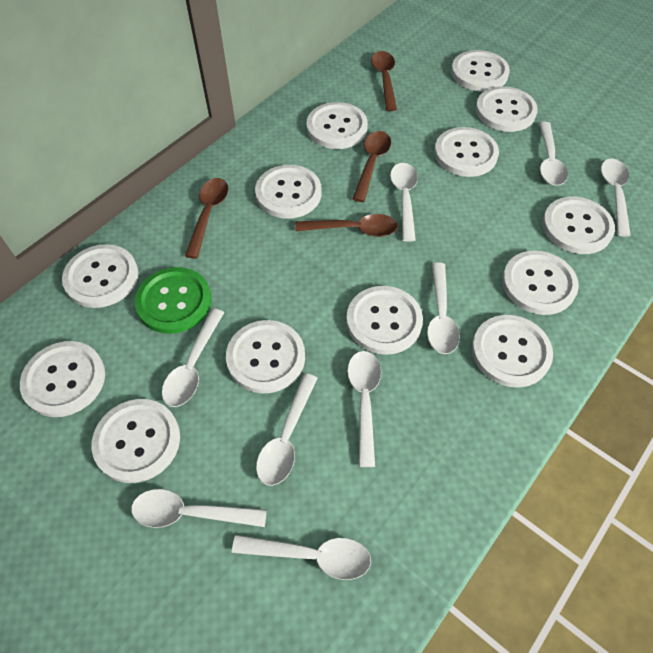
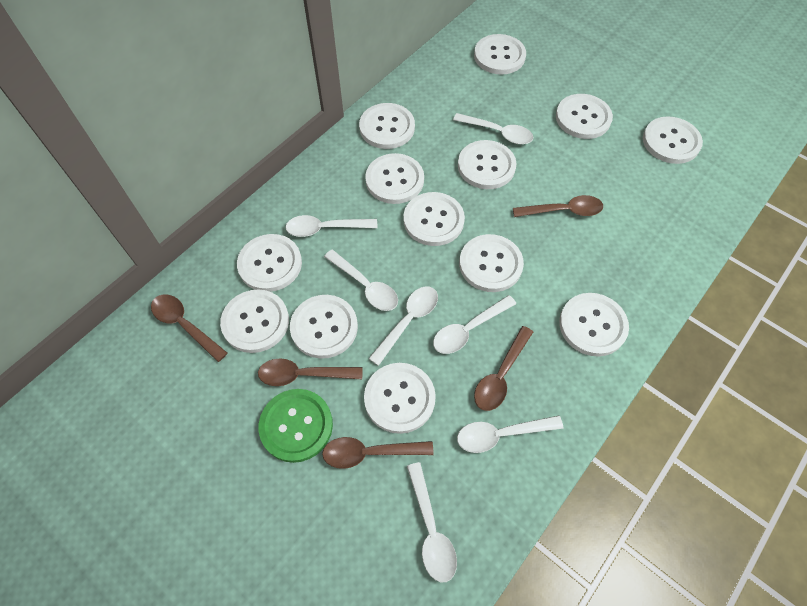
brown spoon: [185,178,228,259] [295,214,398,237] [353,131,391,202] [371,51,397,111] = 4 -> [151,294,227,362] [258,358,363,386] [322,437,434,469] [474,326,533,411] [513,195,603,217] = 5
white spoon: [131,489,267,528] [162,309,224,407] [232,535,371,580] [256,373,318,486] [347,351,381,467] [390,163,418,242] [427,262,460,354] [539,122,568,186] [601,159,631,236] = 9 -> [285,215,377,237] [324,249,398,311] [368,287,438,366] [407,462,457,582] [433,295,516,354] [453,113,533,144] [457,416,563,453] = 7

